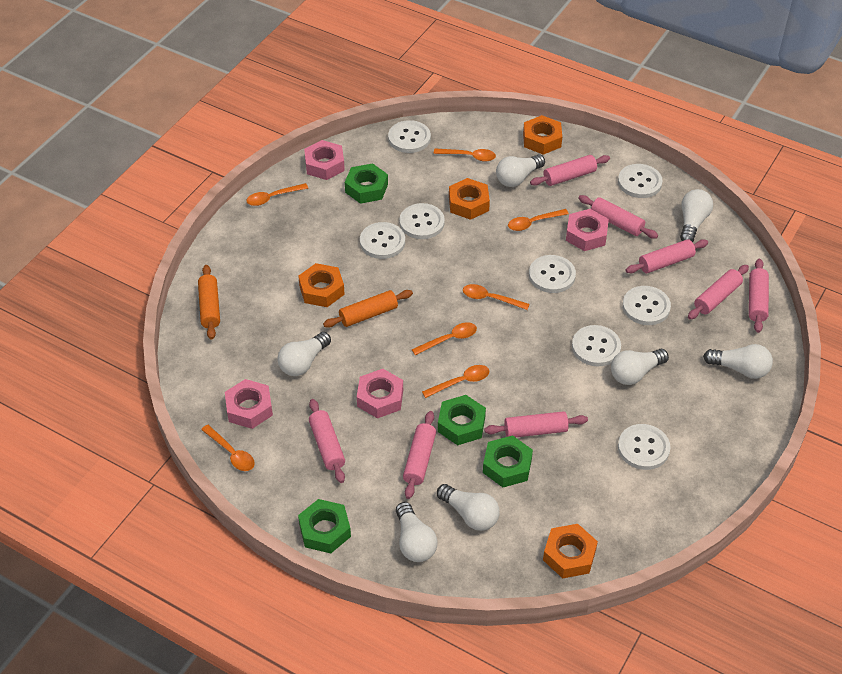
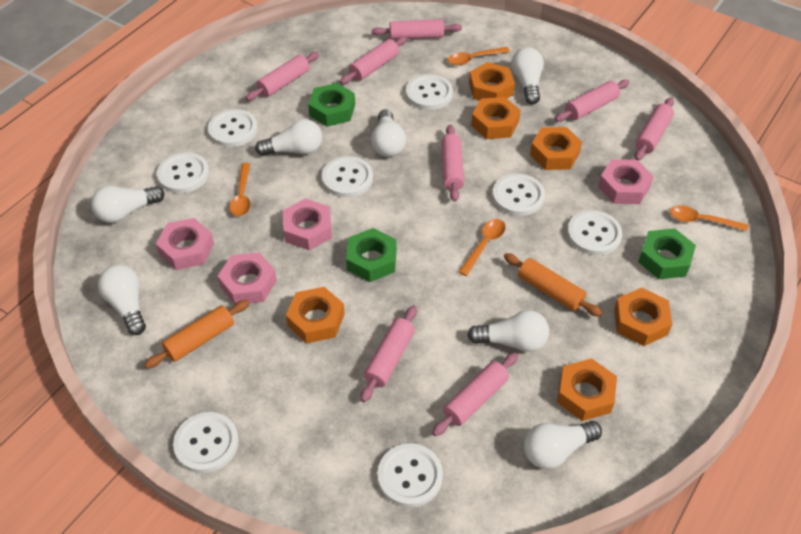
green nut: [298,499,351,553] [345,163,388,204] [438,395,486,445] [483,435,533,487] = 4 -> [308,83,355,127] [346,228,396,282] [638,228,696,279] = 3
orange nut: [298,263,345,307] [449,178,490,220] [523,115,562,155] [543,524,598,578] = 4 -> [286,287,344,343] [469,62,515,101] [471,97,521,139] [530,127,582,170] [557,358,617,421] [614,288,672,346] = 6
orange spoon: [201,425,255,471] [246,183,308,206] [411,322,477,355] [422,365,489,398] [433,149,496,162] [463,284,530,310] [508,209,569,231] = 7 -> [229,163,250,216] [447,47,510,65] [459,219,506,276] [670,205,748,231] = 4

